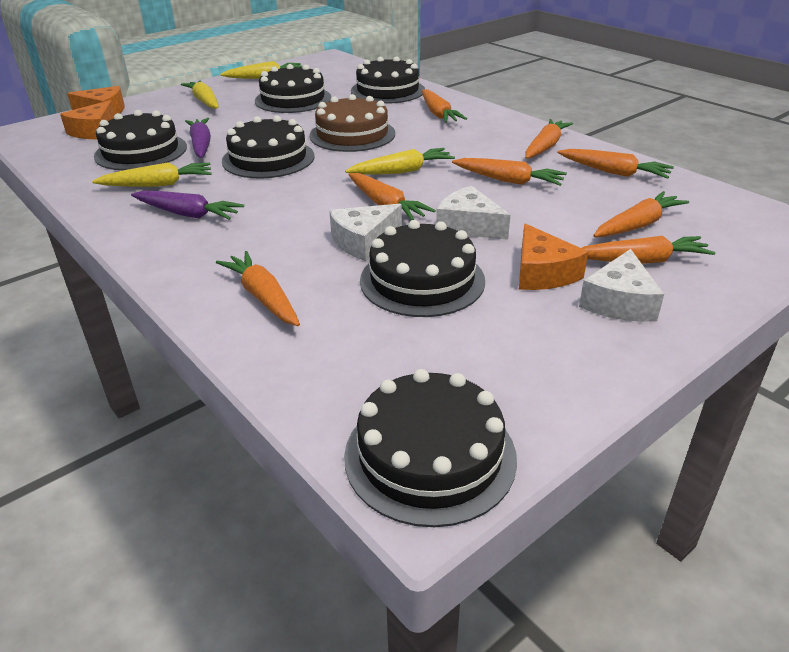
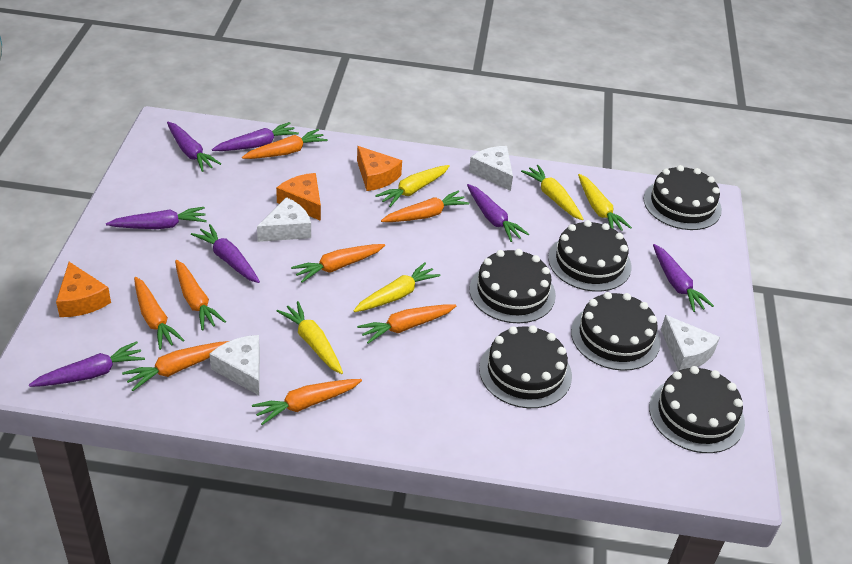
brown cake: [309,94,395,152] = 1 -> none = 0
purple carrot: [131,191,244,220] [185,118,211,158] = 2 -> [29,341,145,387] [106,207,207,229] [167,122,221,172] [191,224,260,283] [212,122,299,151] [467,184,529,242] [653,244,714,312] = 7
white cheese: [329,204,402,261] [436,186,510,240] [579,249,664,322] = 3 -> [209,335,260,395] [257,197,311,242] [469,146,513,191] [661,315,720,371] = 4
yellow carrot: [92,162,212,187] [181,80,219,109] [220,61,302,79] [345,148,455,175] = 4 -> [277,301,343,374] [353,262,440,312] [375,165,450,207] [521,165,584,221] [578,174,632,231] = 5

